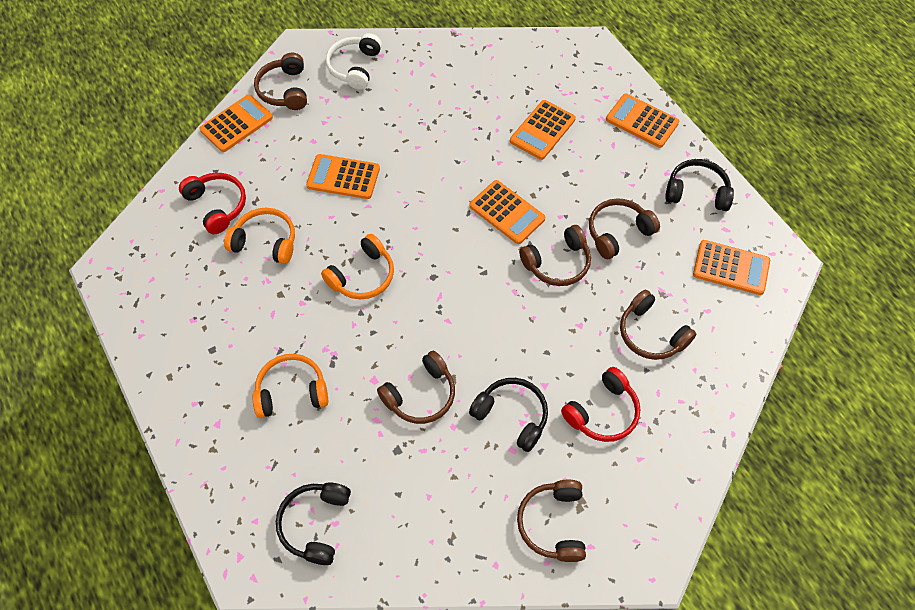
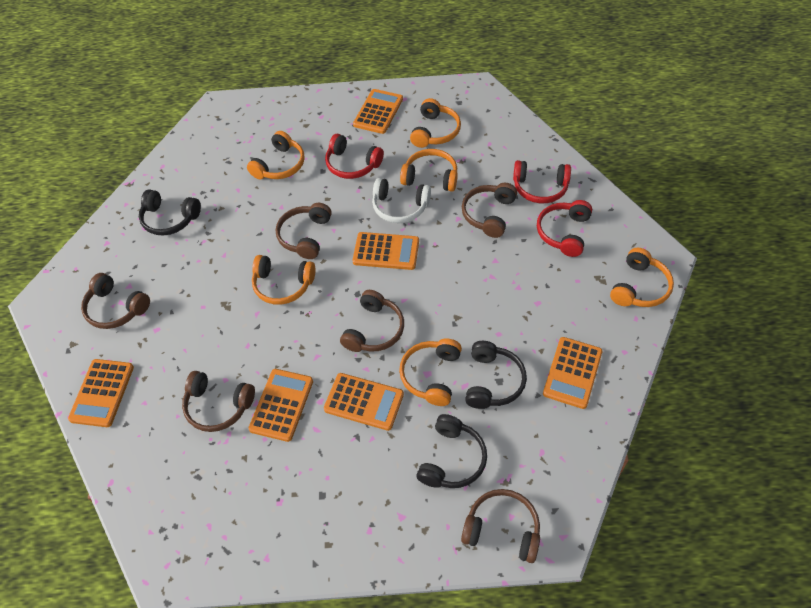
orange headphones: [224,208,295,264] [252,354,328,418] [321,234,394,300] = 3 -> [247,131,305,179] [252,255,316,305] [399,338,462,406] [400,149,458,192] [410,98,461,148] [610,248,674,307] = 6
red headphones: [179,173,246,234] [561,367,641,442] = 2 -> [325,134,384,179] [513,160,571,203] [537,200,592,257] = 3

